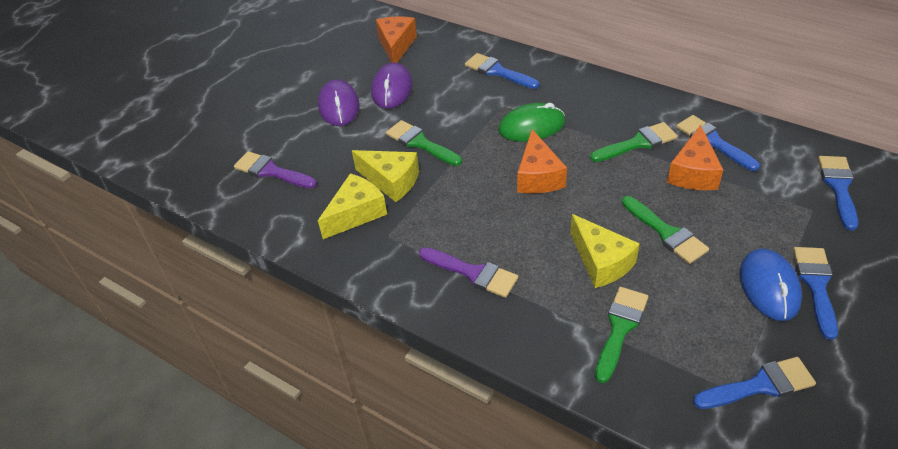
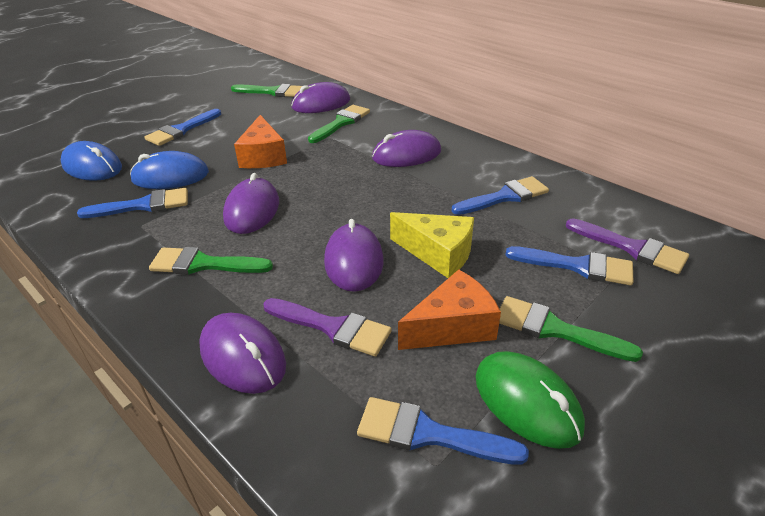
blue mouse: [740,248,802,321] = 1 -> [61,141,122,181] [130,151,209,189] = 2
orange cheese: [376,16,417,63] [517,129,567,193] [667,125,723,190] = 3 -> [234,115,287,168] [398,270,501,350] = 2
purple mouse: [318,79,360,126] [371,63,412,109] = 2 -> [199,313,286,394] [223,173,279,234] [291,82,350,113] [324,219,384,292] [372,130,441,167] = 5
yellow cheese: [318,173,387,239] [352,150,419,202] [570,214,640,288] = 3 -> [390,212,474,278] = 1

